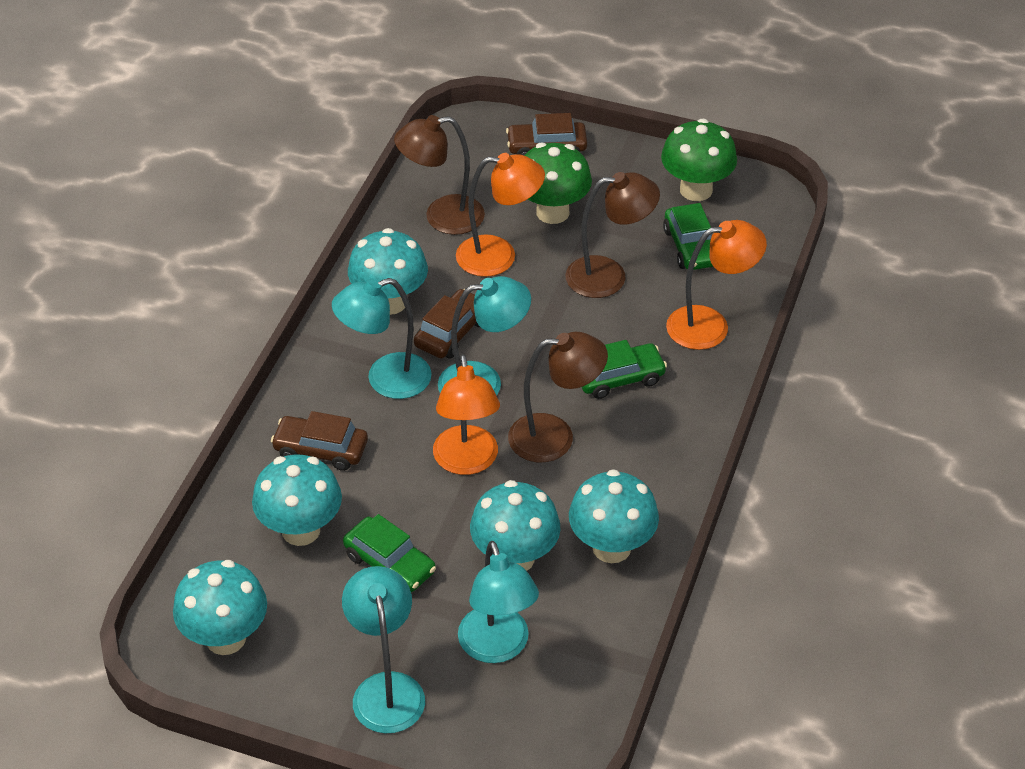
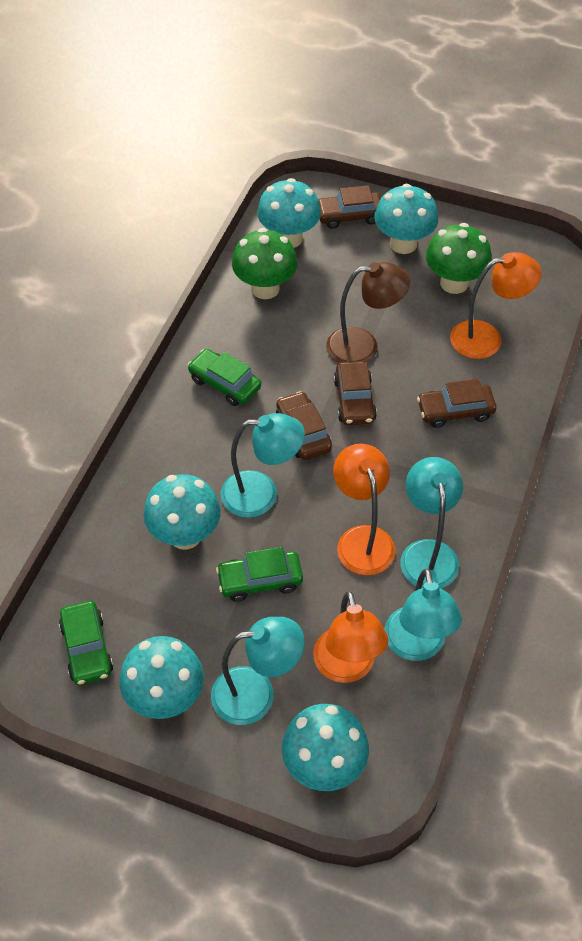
brown car: [271,411,368,471] [414,289,480,359] [506,113,587,155] = 3 -> [276,391,332,460] [318,185,381,229] [334,361,377,425] [417,379,497,428] = 4
brown lamp: [394,115,485,235] [508,332,608,462] [566,172,660,298] = 3 -> [326,262,410,363] = 1

